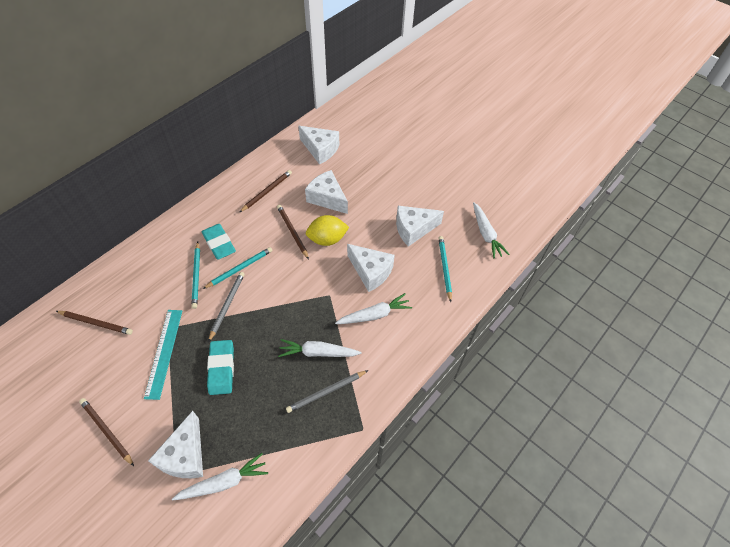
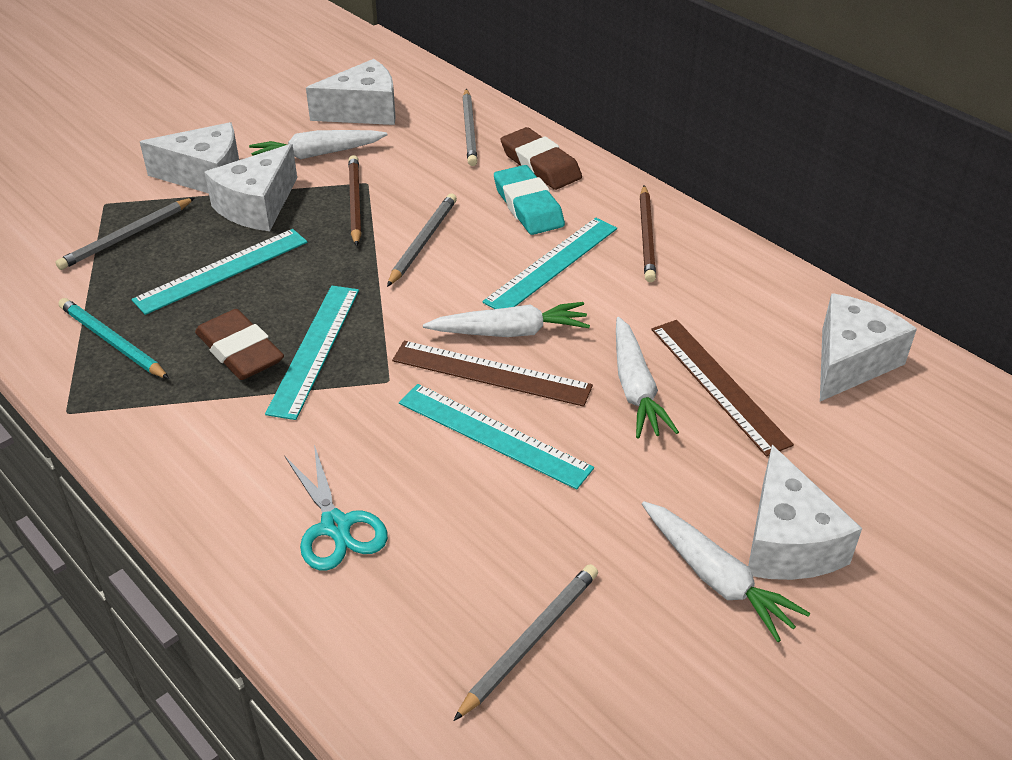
brown eraser: none = 0 -> [195,309,284,380] [501,127,582,190] = 2
brown pencil: [56,311,133,335] [79,398,134,466] [240,170,292,212] [277,205,309,260] = 4 -> [348,155,362,247] [640,185,656,282] = 2
brown ruler: none = 0 -> [392,341,593,407] [651,320,794,457] = 2
grey pencil: [208,272,245,342] [286,370,368,413] = 2 -> [56,198,195,270] [387,194,457,287] [453,564,598,721] [462,89,478,166] = 4
turquoise eraser: [202,224,236,260] [207,340,234,395] = 2 -> [494,165,565,235] = 1
turquoise pencil: [191,242,200,309] [203,247,273,289] [438,236,452,302] = 3 -> [59,298,169,379] = 1
turquoise ruler: [144,310,182,400] = 1 -> [131,229,307,315] [265,286,359,420] [399,384,594,490] [482,218,617,309] = 4
turquoise scissors: none = 0 -> [284,445,388,571] = 1
yellow lemon: [306,215,349,246] = 1 -> none = 0

